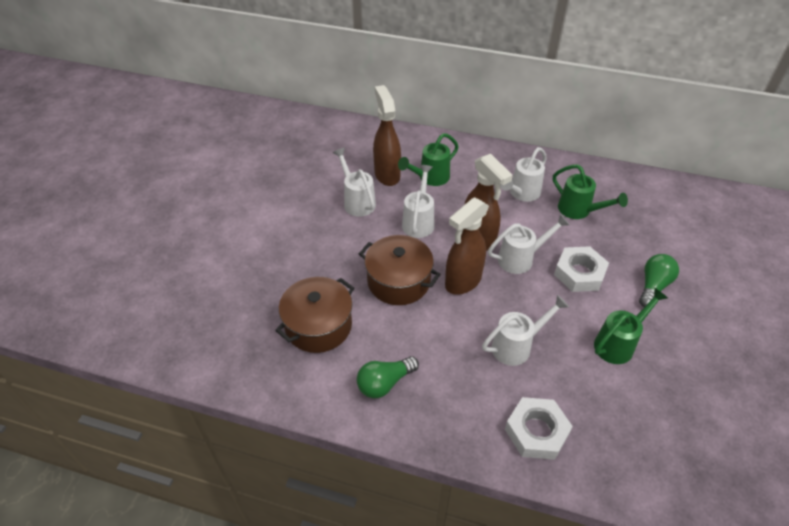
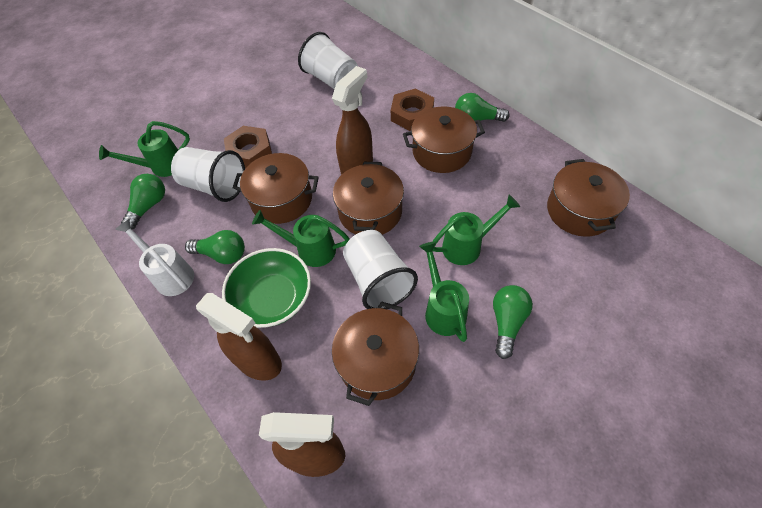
brown nut: none = 0 -> [224,126,272,168] [391,88,434,131] = 2
brown pot: [275,277,354,353] [359,235,441,305] = 2 -> [233,153,319,224] [332,301,419,406] [333,162,404,235] [403,106,485,173] [547,159,630,237] = 5
green bowl: none = 0 -> [222,248,311,328] = 1
green light bulb: [357,356,419,398] [639,254,679,307] = 2 -> [121,174,165,229] [185,230,245,264] [455,93,509,122] [493,285,533,359] = 4
green watering can: [398,133,459,186] [553,164,628,219] [594,288,668,364] = 3 -> [99,121,190,177] [252,210,350,267] [419,241,469,342] [432,195,520,265] = 4
white cup: none = 0 -> [171,147,245,202] [298,32,358,89] [343,230,418,309] = 3
white nut: [505,397,573,460] [554,246,609,292] = 2 -> none = 0
white watering can: [333,148,376,217] [402,165,434,238] [482,295,569,366] [488,214,570,274] [500,147,547,202] = 5 -> [115,219,194,296] = 1

